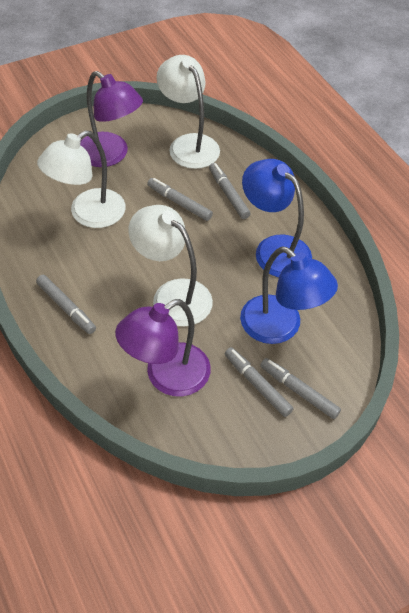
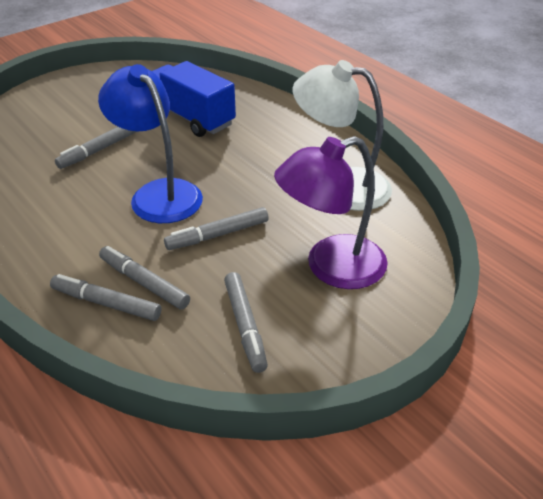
blue lamp: [240,247,338,344] [242,159,312,277] = 2 -> [98,64,203,223] = 1
blue truck: none = 0 -> [152,61,236,137] = 1
purple lamp: [80,71,143,167] [115,299,211,397] = 2 -> [274,136,388,289] = 1
white lamp: [37,130,126,228] [128,205,213,327] [157,55,220,169] = 3 -> [293,60,392,211] = 1

